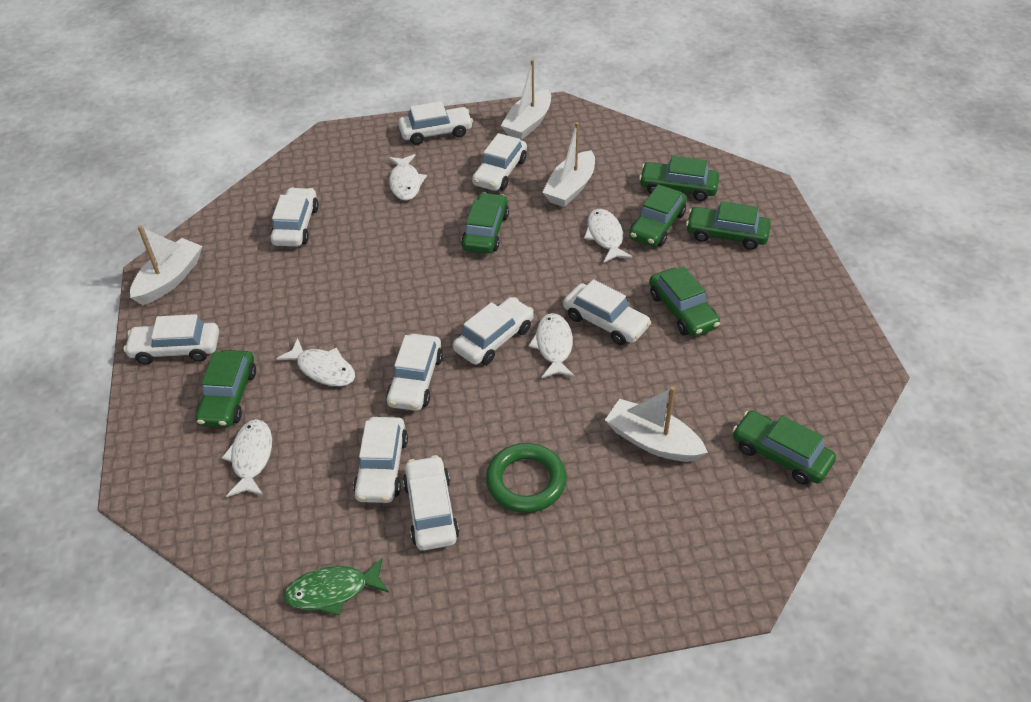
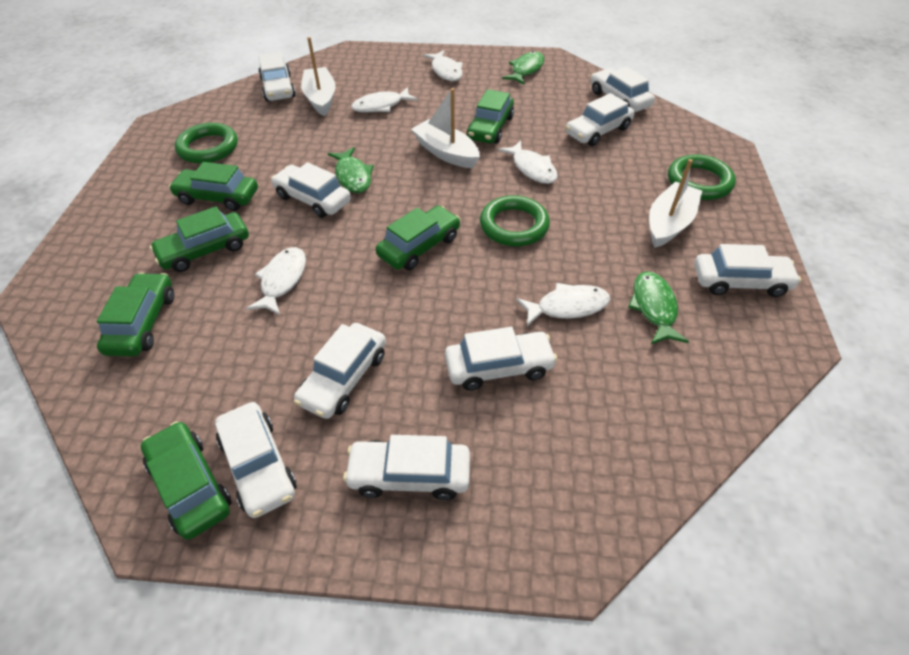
green car: [195,350,256,428] [461,192,509,254] [629,184,687,247] [639,156,719,201] [649,266,720,337] [686,201,771,250] [732,411,836,485] = 7 -> [97,273,174,357] [141,421,231,540] [149,206,249,272] [169,162,258,211] [376,206,460,270] [467,89,514,144] = 6
green fish: [284,558,389,615] = 1 -> [328,147,374,193] [502,51,544,84] [628,271,689,344] = 3
green ring: [486,443,567,513] = 1 -> [175,123,238,164] [480,195,550,246] [668,154,736,200] = 3
white boat: [130,226,202,305] [501,59,551,140] [542,122,595,207] [605,386,708,462] = 4 -> [301,37,336,116] [411,88,480,168] [649,159,702,248] = 3

